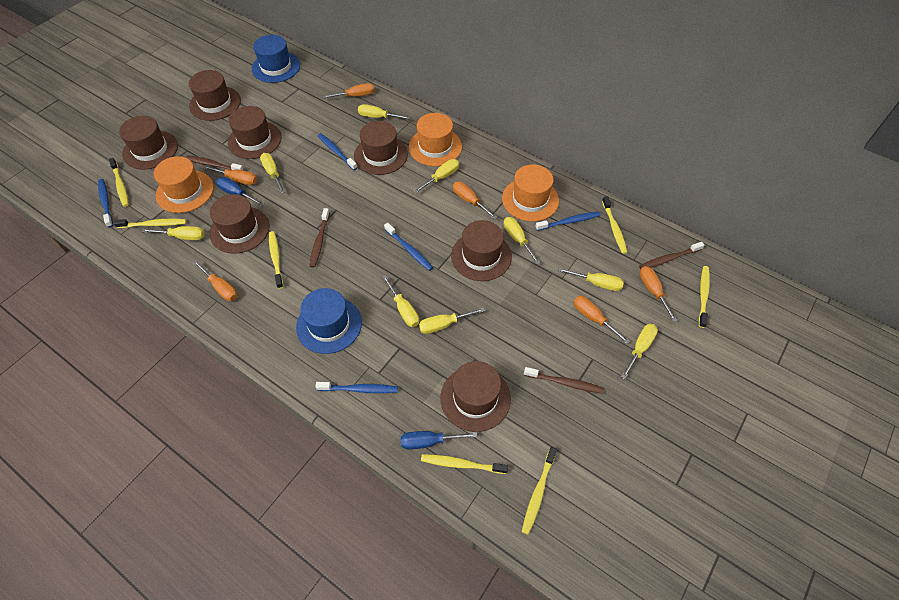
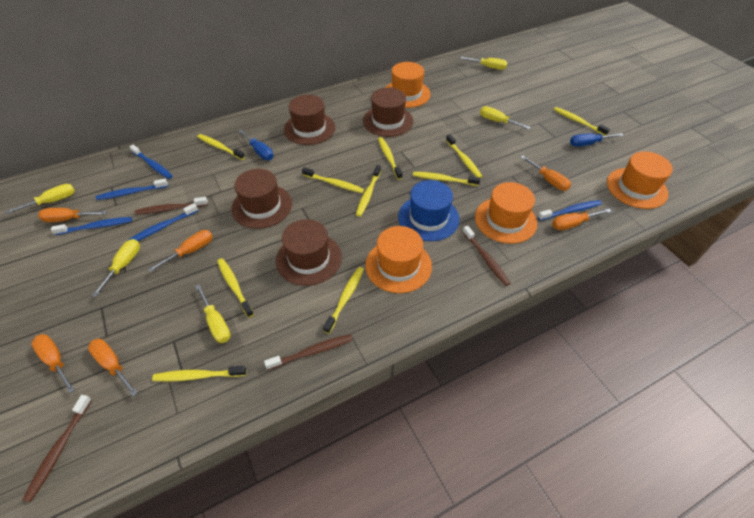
blue hat: [252,35,300,83] [296,288,362,354] = 2 -> [398,180,460,241] = 1
brown hat: [119,116,178,170] [189,70,241,121] [209,194,269,254] [228,106,281,159] [354,121,408,175] [440,361,511,432] [451,220,512,281] = 7 -> [231,169,292,229] [276,219,342,286] [284,95,335,145] [363,88,413,137] = 4
orange hat: [154,156,214,213] [409,113,462,166] [502,164,559,222] = 3 -> [365,226,432,293] [385,62,431,108] [475,182,537,244] [607,151,673,209] = 4
yellow screwdriver: [142,226,205,241] [260,153,285,194] [358,104,410,119] [382,275,419,327] [414,159,459,193] [419,308,485,334] [504,217,541,264] [558,268,624,291] [621,324,658,379] = 9 -> [5,184,75,214] [92,239,140,297] [195,284,231,343] [461,57,507,70] [480,106,531,129] = 5
yellow toothbrush: [109,158,129,207] [113,219,186,228] [269,231,283,289] [421,454,508,474] [522,447,557,535] [602,196,628,254] [699,266,710,328] = 7 -> [152,366,246,382] [197,134,245,160] [217,258,254,318] [302,167,364,193] [323,267,364,334] [356,165,381,217] [378,137,402,180] [413,172,480,186] [446,134,483,178] [554,107,610,136] = 10

